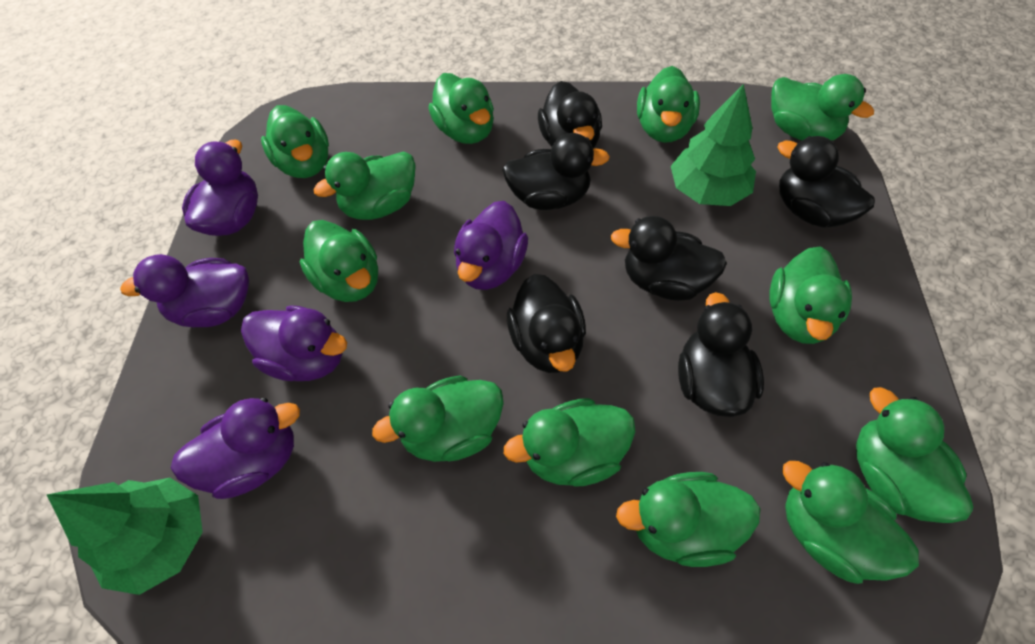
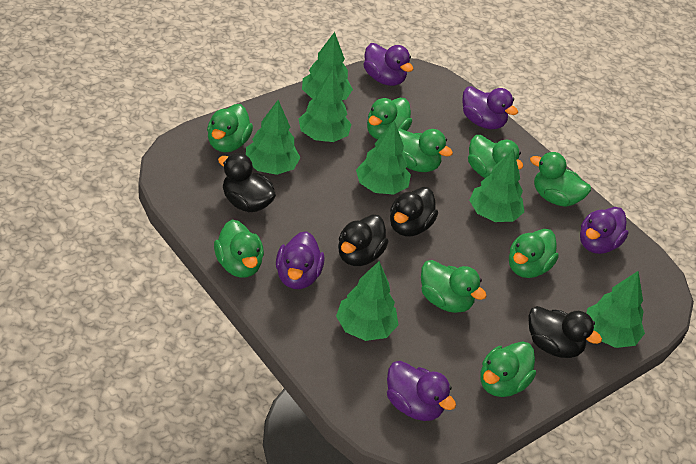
black duck: [502,133,610,210] [507,274,586,373] [538,81,602,149] [611,216,727,301] [678,292,764,417] [778,136,875,228] = 6 -> [218,153,276,212] [338,215,388,266] [390,187,438,237] [529,306,602,358] = 4
green duck: [261,105,329,178] [300,220,378,302] [314,151,416,220] [372,376,504,462] [428,73,494,144] [504,398,635,487] [616,472,760,567] [637,66,700,143] [769,246,852,344] [771,74,874,141] [782,461,919,584] [856,387,973,523] = 12 -> [207,104,253,152] [214,220,264,278] [367,98,412,140] [398,128,453,172] [421,260,487,313] [468,135,523,178] [481,341,536,397] [509,229,559,278] [530,152,591,207] = 9
green tree: [47,478,203,595] [671,84,756,206] = 2 -> [246,100,301,175] [299,70,352,142] [302,32,353,100] [336,261,399,341] [356,120,411,195] [469,149,524,222] [587,271,645,348] = 7

